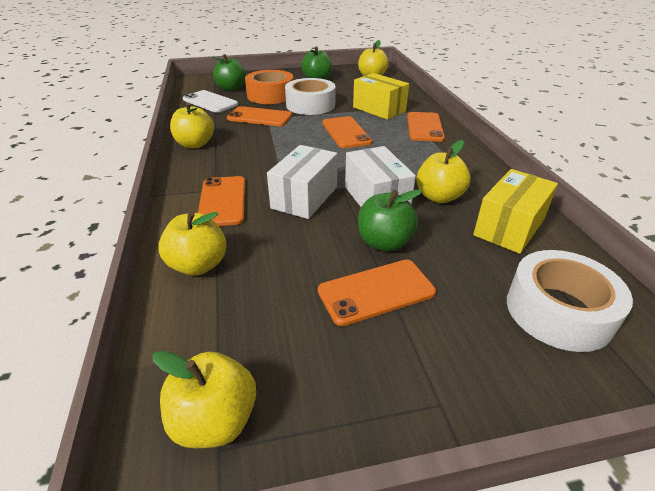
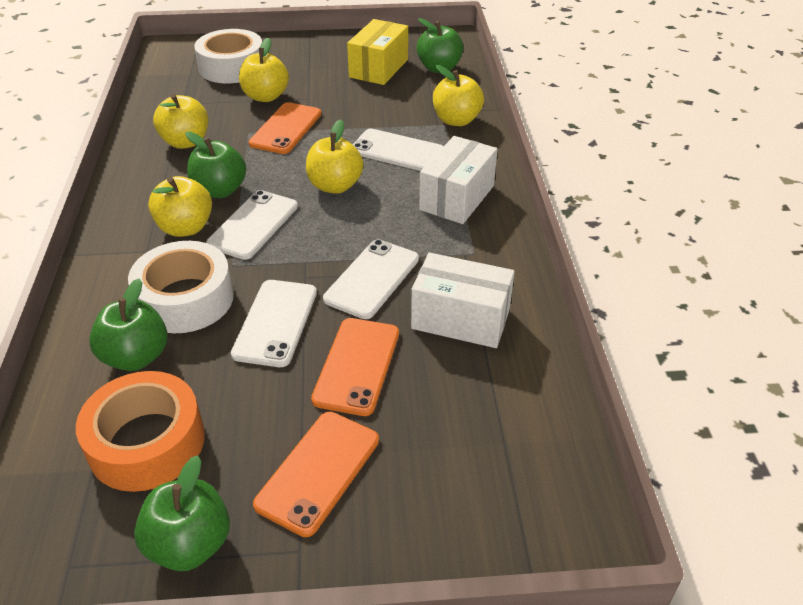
green apple: [213,54,246,91] [301,46,332,79] [358,189,422,251] = 3 -> [89,278,168,371] [134,455,230,571] [186,132,246,198] [416,18,463,73] = 4
orange phone: [198,176,245,226] [227,106,292,126] [318,260,436,326] [322,116,372,148] [407,112,445,142] = 5 -> [248,102,321,154] [253,412,379,537] [311,318,399,416] = 3
white phone: [183,90,238,113] = 1 -> [206,190,298,260] [231,280,317,367] [323,239,419,319] [353,129,444,171] = 4
yellow box: [353,73,409,120] [473,169,558,254] = 2 -> [347,19,408,85] = 1

